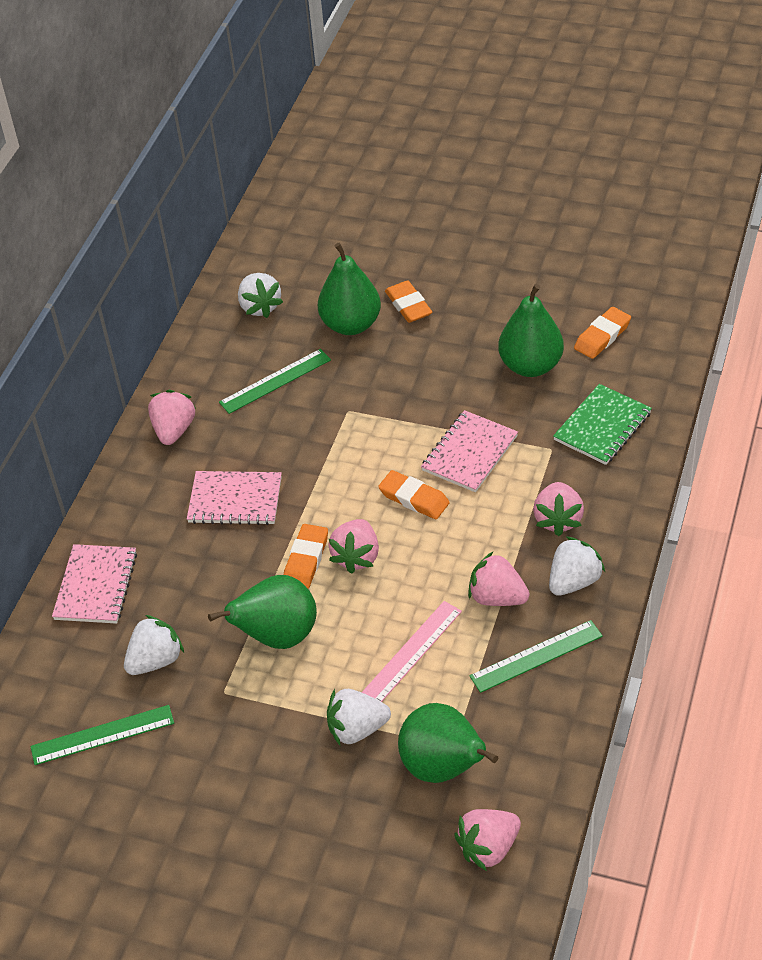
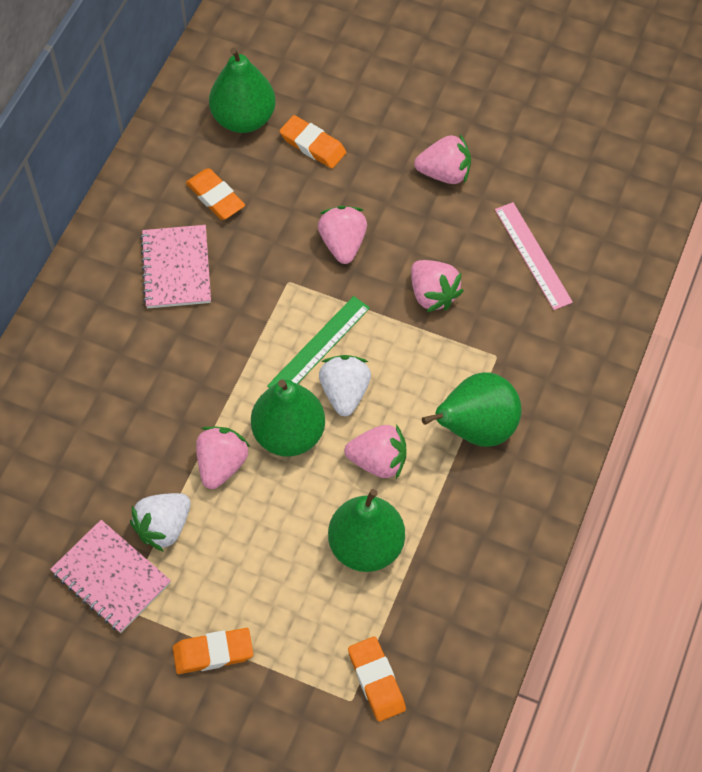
green notebook: [553,384,652,465] = 1 -> none = 0
green ruler: [30,705,174,765] [219,349,331,414] [469,620,603,693] = 3 -> [267,296,370,388] = 1
pink notebook: [52,544,137,624] [187,471,282,525] [421,410,518,493] = 3 -> [50,520,171,633] [140,225,211,308] = 2
white strawberry: [124,615,184,675] [238,273,283,318] [327,689,391,745] [549,536,605,596] = 4 -> [130,493,190,552] [319,355,371,416] = 2

